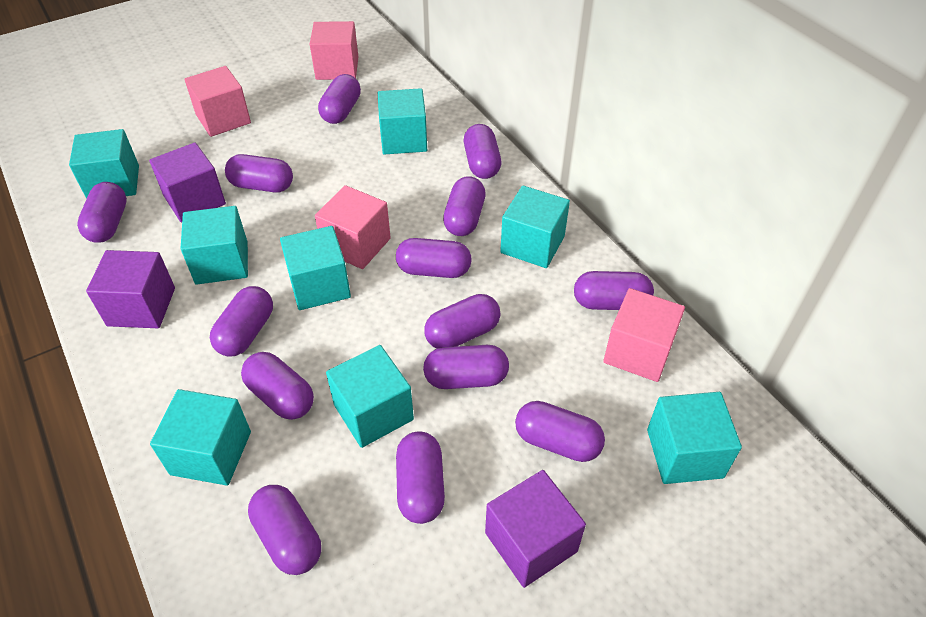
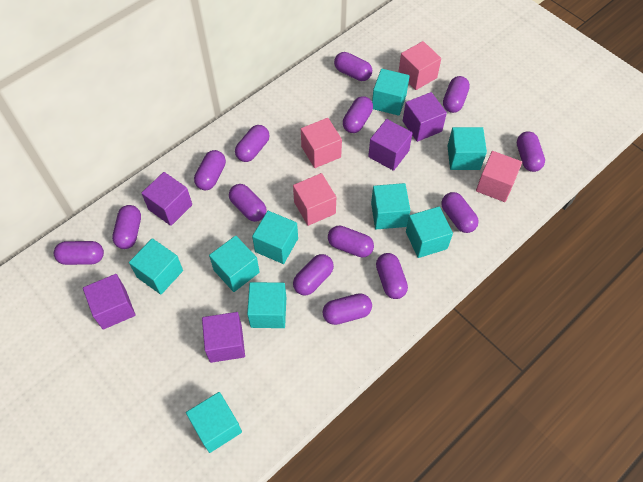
purple cube: [86,250,175,328] [149,143,226,222] [485,470,586,588] = 3 -> [83,274,136,330] [141,172,192,226] [202,312,245,363] [368,119,413,171] [403,92,447,142] = 5
turquoise cube: [69,129,139,199] [150,389,251,486] [181,206,248,285] [280,226,351,310] [326,345,414,448] [378,88,427,155] [500,186,570,268] [647,392,742,484] = 8 -> [129,238,183,295] [186,392,242,453] [209,236,260,292] [247,282,286,328] [252,211,298,264] [371,183,410,229] [372,69,410,116] [406,206,453,258] [447,127,487,170] = 9

